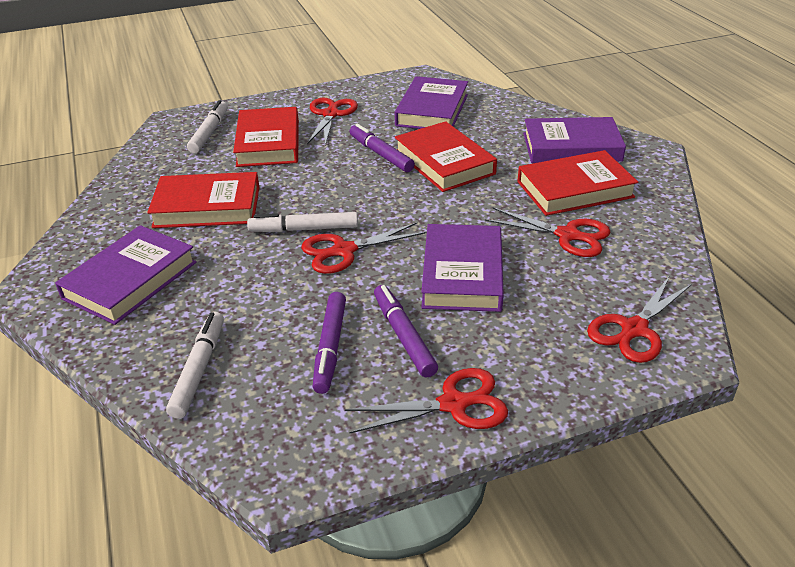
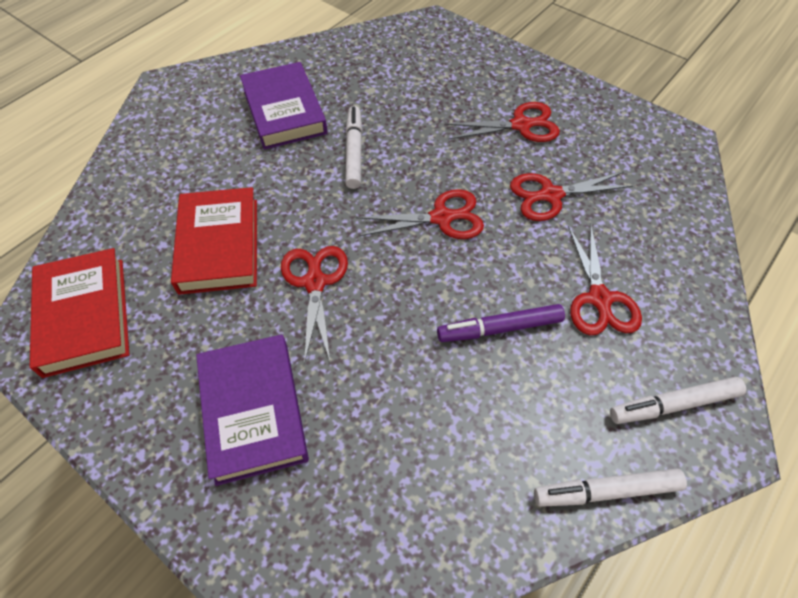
purple book: [55,225,197,325] [395,76,468,129] [421,224,504,312] [523,117,626,163] = 4 -> [196,334,309,486] [240,62,328,150] = 2
purple marker: [313,292,346,394] [349,124,415,172] [374,285,438,378] = 3 -> [437,304,565,342] = 1
red book: [147,172,260,228] [233,107,299,167] [395,121,497,192] [517,150,638,216] = 4 -> [30,248,129,378] [171,187,257,295] = 2

